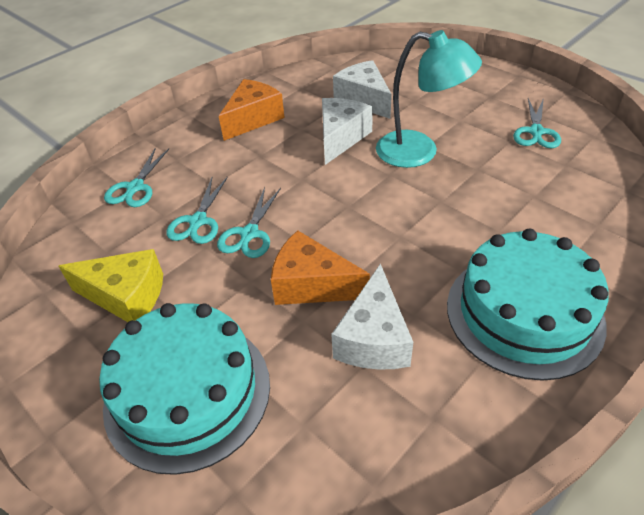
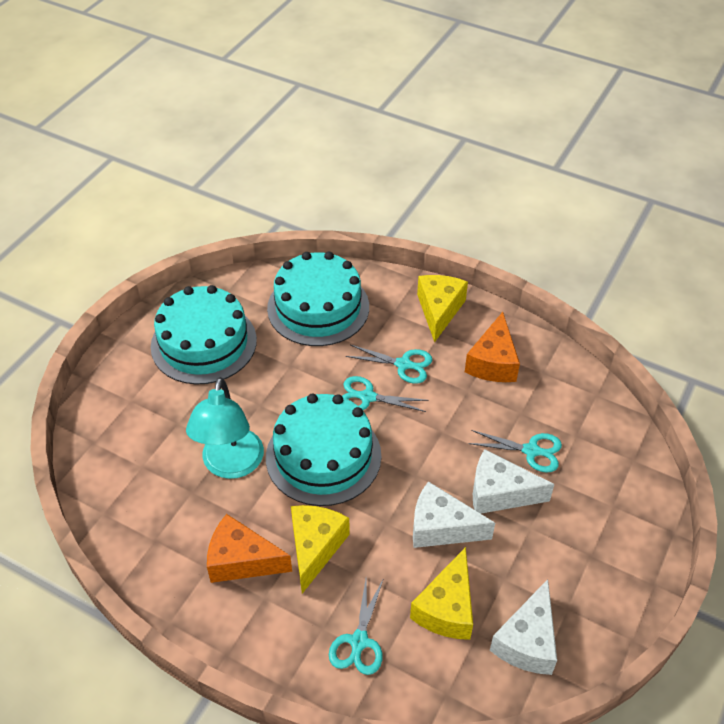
turquoise cake: [99,303,270,475] [447,229,609,381] = 2 -> [151,285,257,384] [266,393,381,506] [267,252,369,346] = 3
yellow cheese: [59,249,163,322] = 1 -> [291,505,350,594] [410,547,473,640] [417,275,468,343] = 3

